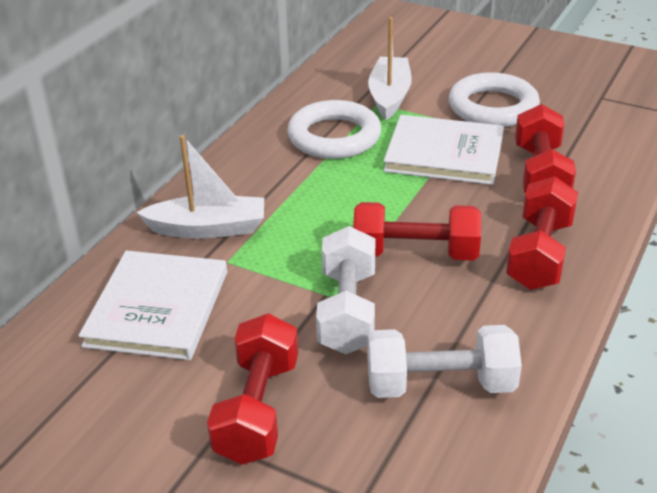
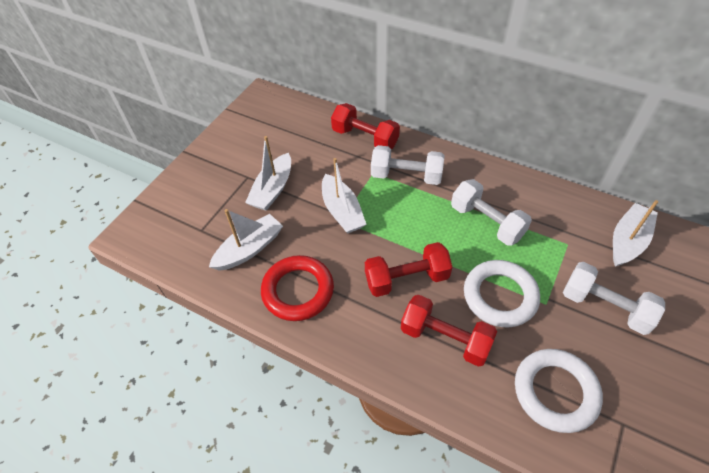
red dumbbell: [207,313,298,465] [353,202,481,261] [506,176,578,290] [515,104,576,193] = 4 -> [331,103,400,149] [365,242,452,297] [401,295,497,367] = 3
red ring: none = 0 -> [261,255,334,321] = 1
white boat: [136,135,264,238] [368,17,412,120] = 2 -> [209,209,283,271] [245,136,291,211] [322,158,366,234] [613,200,658,267] = 4
white book: [78,250,227,360] [383,115,504,185] = 2 -> none = 0
white dumbbell: [316,226,375,354] [367,325,522,398] = 2 -> [371,145,445,185] [451,179,532,246] [563,262,665,335] = 3

